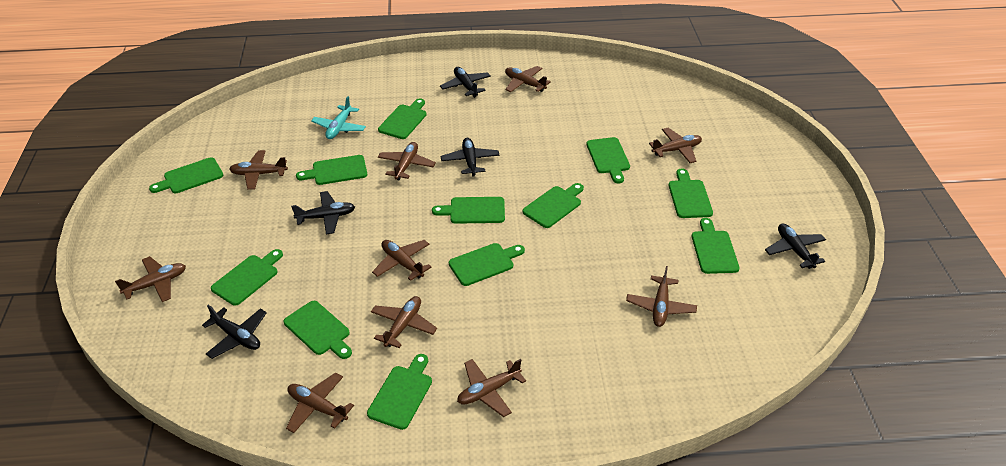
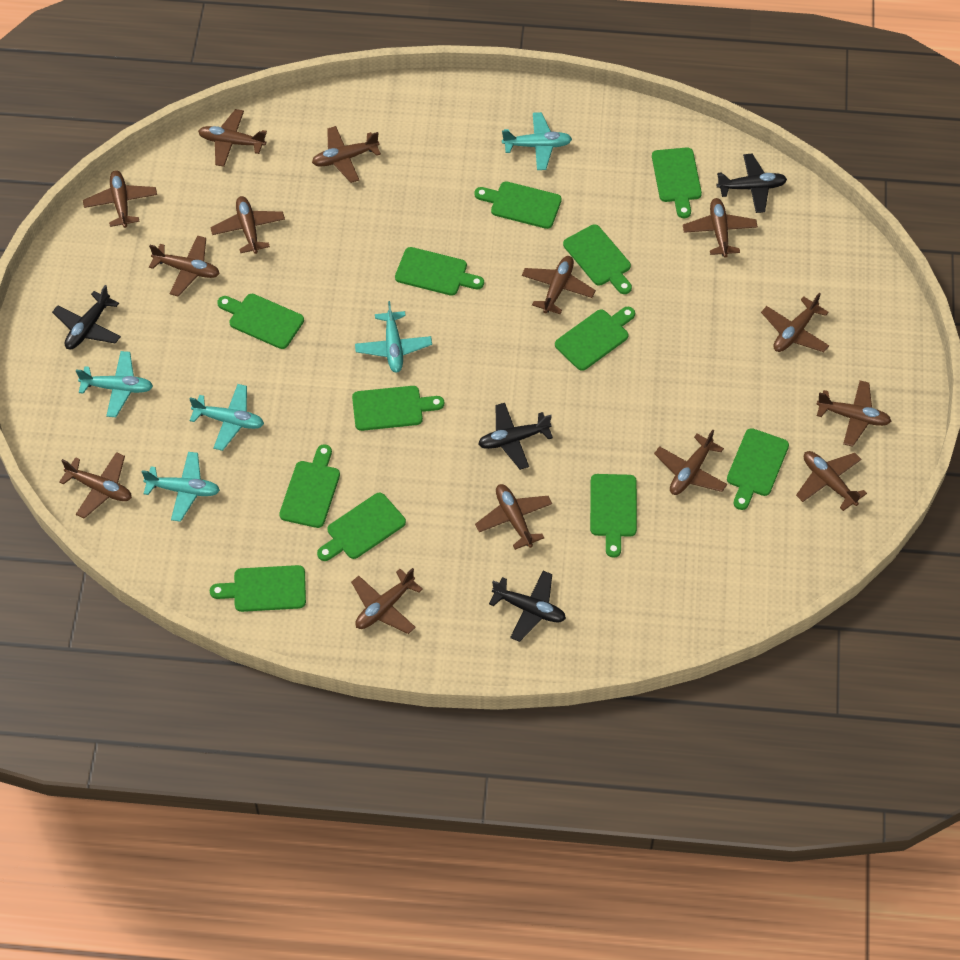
black plane: [202,305,267,359] [291,191,355,234] [440,67,491,98] [441,138,499,177] [765,223,826,269] = 5 -> [52,285,121,349] [478,403,553,470] [489,571,566,642] [716,154,787,213] = 4
brown plane: [115,256,186,302] [229,150,288,190] [286,373,354,433] [371,296,437,348] [372,240,431,281] [378,142,436,181] [457,359,526,417] [505,66,551,92] [626,266,697,327] [649,128,702,163] = 10 -> [59,452,132,518] [83,170,157,228] [149,236,220,296] [198,109,267,167] [210,196,285,254] [312,126,381,183] [351,568,423,634] [475,484,552,550] [522,256,596,314] [654,430,727,495] [683,198,758,257] [761,293,829,352] [796,451,867,511] [817,380,891,447] = 14
turquoise plane: [311,96,366,139] = 1 -> [76,351,153,417] [142,452,220,522] [189,384,264,451] [355,301,432,373] [502,112,572,170] = 5

